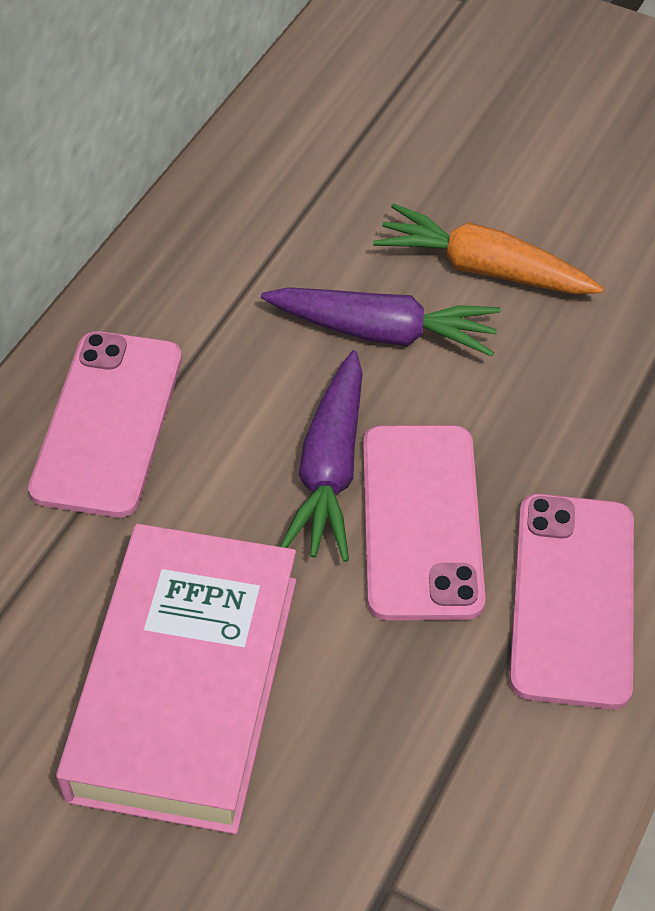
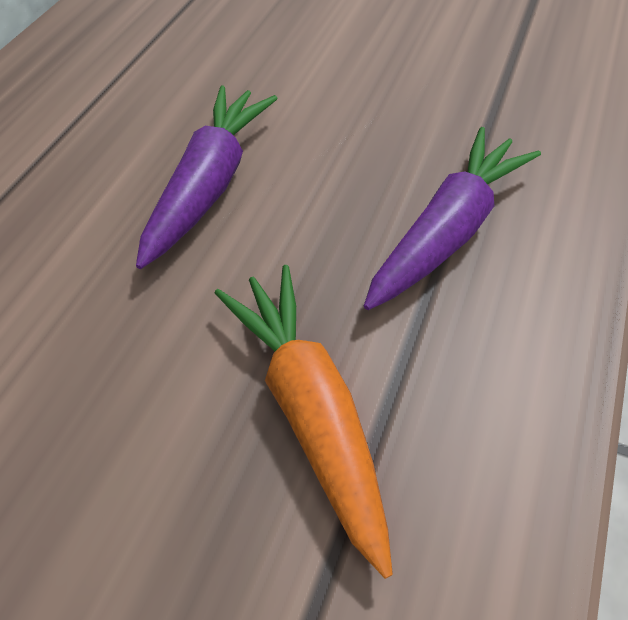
pink book: [56,524,296,834] = 1 -> none = 0
pink phone: [28,331,182,517] [363,425,486,620] [509,494,634,709] = 3 -> none = 0

